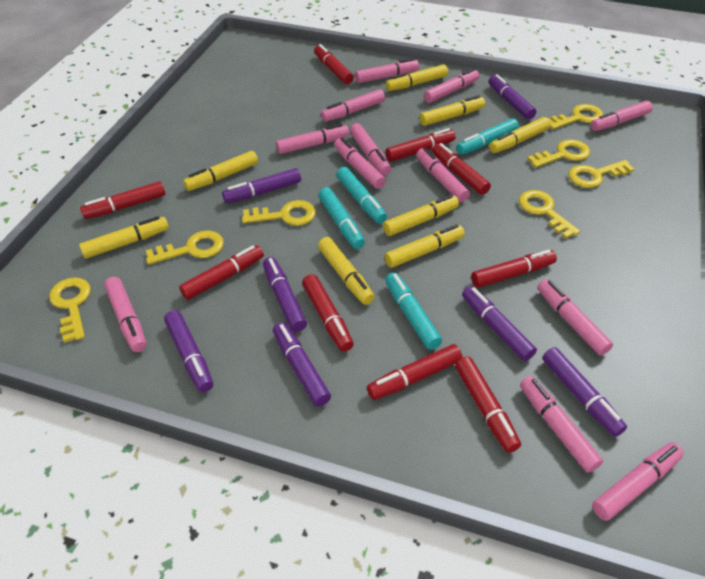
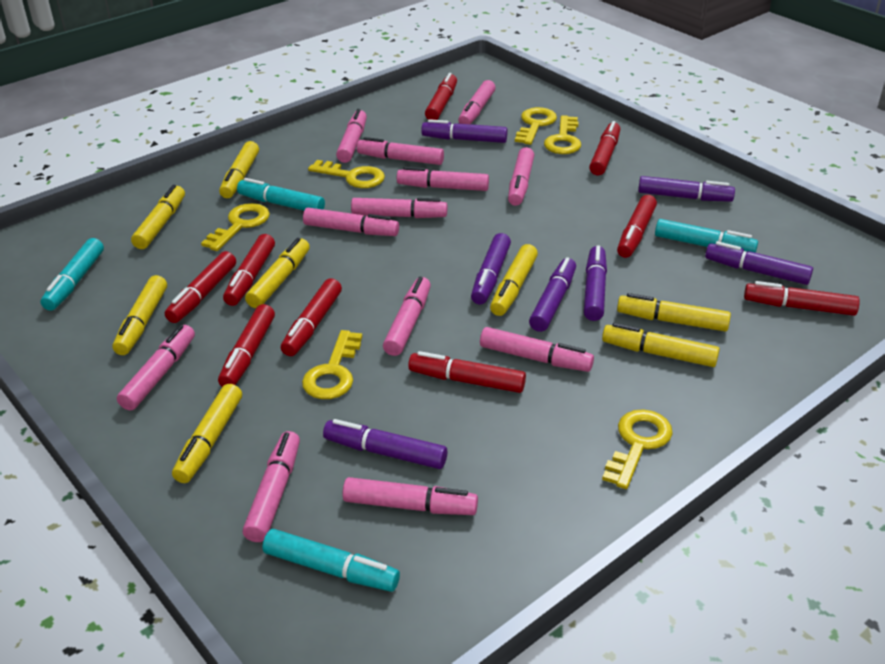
yellow key: [49,277,91,343] [146,231,224,265] [242,200,316,226] [519,190,580,239] [527,139,590,168] [548,104,604,130] [568,160,634,188] = 7 -> [201,203,270,251] [302,330,362,399] [308,160,385,188] [515,107,557,145] [544,115,581,154] [602,409,673,489] = 6

